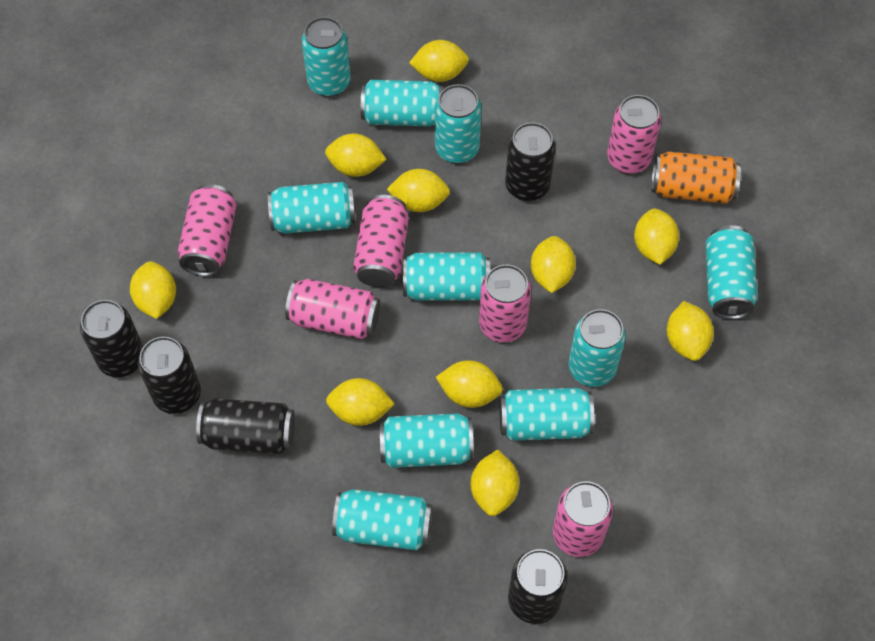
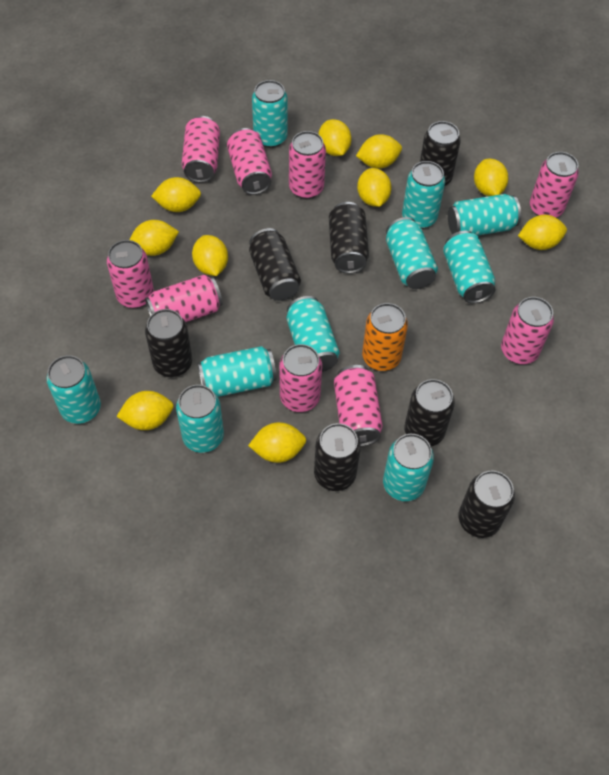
black can: [80,300,144,377] [138,337,201,414] [196,398,295,454] [505,122,556,201] [508,549,568,624] = 5 -> [145,309,192,377] [249,228,301,301] [314,423,361,491] [329,202,369,274] [404,379,455,446] [420,121,461,186] [458,470,515,538] = 7
pink can: [178,184,237,276] [285,279,380,339] [353,195,409,287] [479,265,531,342] [553,481,613,557] [607,95,661,174] = 6 -> [107,240,154,308] [145,275,223,322] [182,116,220,183] [227,128,272,195] [279,344,322,412] [289,131,326,199] [334,365,383,446] [501,297,554,364] [530,152,579,217] = 9

